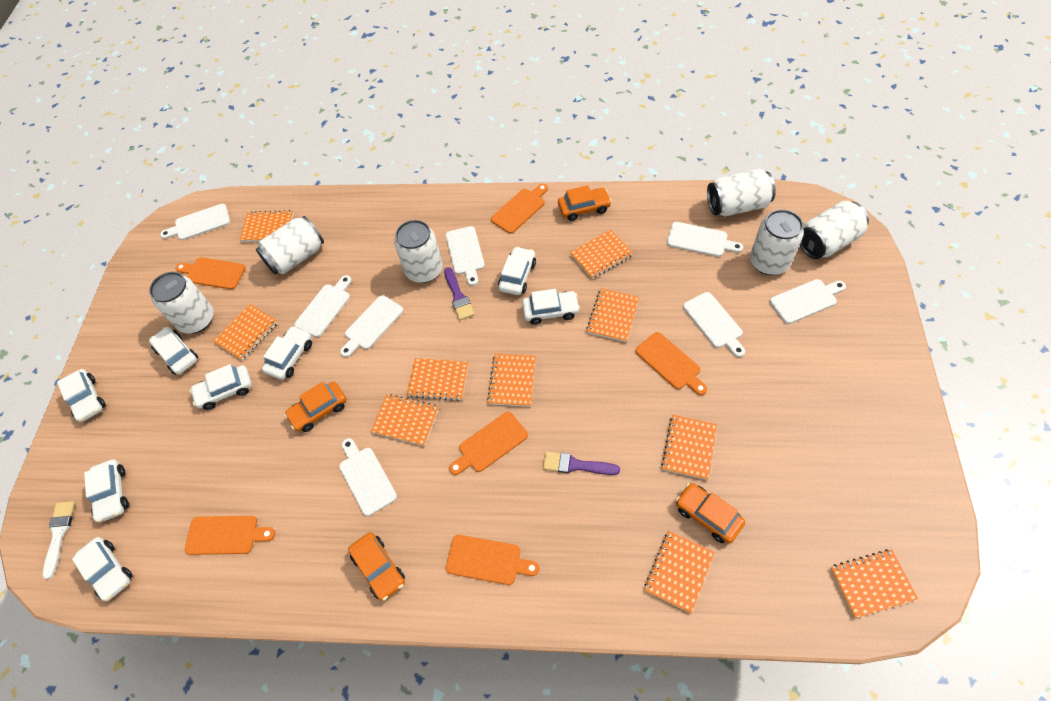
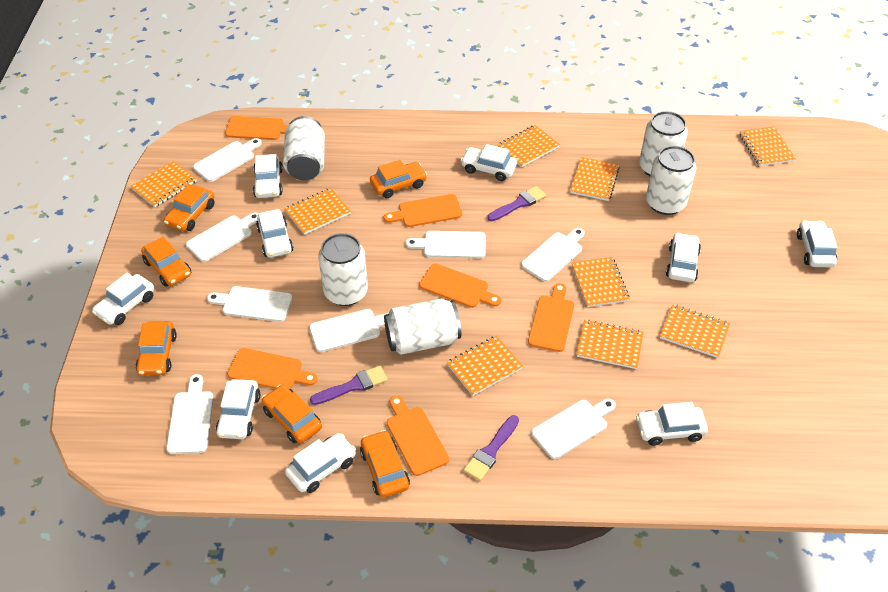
orange car: [284,382,347,432] [348,532,405,601] [558,185,612,221] [676,483,745,544] = 4 -> [135,321,177,376] [141,236,191,287] [164,184,215,231] [262,385,322,443] [360,430,410,498] [370,160,427,198] = 6
orange notebook: [213,304,278,360] [240,210,294,242] [371,394,439,446] [407,358,468,401] [487,354,536,407] [570,229,633,279] [587,288,639,342] [644,531,715,613] [661,415,717,480] [830,549,918,618] = 10 -> [130,161,197,207] [284,188,351,235] [447,336,523,396] [497,125,560,167] [570,157,620,201] [572,257,629,307] [577,320,644,369] [660,304,730,358] [739,126,796,166] = 9
purple brush: [444,267,475,320] [543,452,620,475] = 2 -> [310,366,388,405] [463,415,519,481] [487,186,546,221] = 3
white brush: [42,501,75,579] = 1 -> none = 0
white can: [149,272,214,333] [256,216,324,275] [394,220,443,283] [707,169,776,216] [750,209,804,275] [800,201,869,259] = 6 -> [283,116,325,181] [318,233,368,306] [384,299,461,355] [639,111,688,176] [646,146,696,215] = 5
white car: [57,369,106,422] [72,537,132,601] [84,459,129,522] [149,327,198,375] [190,364,252,410] [262,326,312,380] [498,246,536,295] [522,289,580,325] = 8 -> [92,273,154,325] [216,379,260,439] [253,154,283,198] [256,209,293,258] [285,433,356,493] [461,144,517,181] [636,402,708,446] [666,233,701,282] [797,220,837,267] = 9

